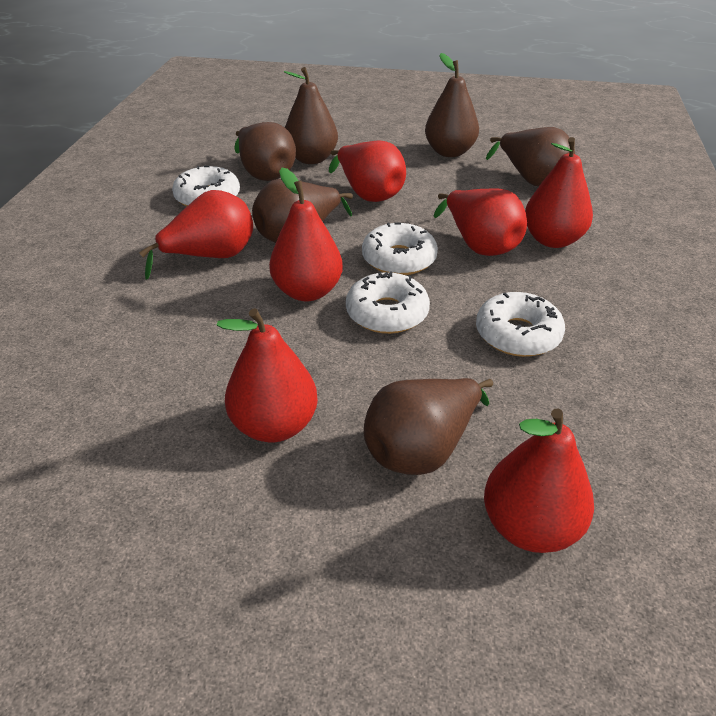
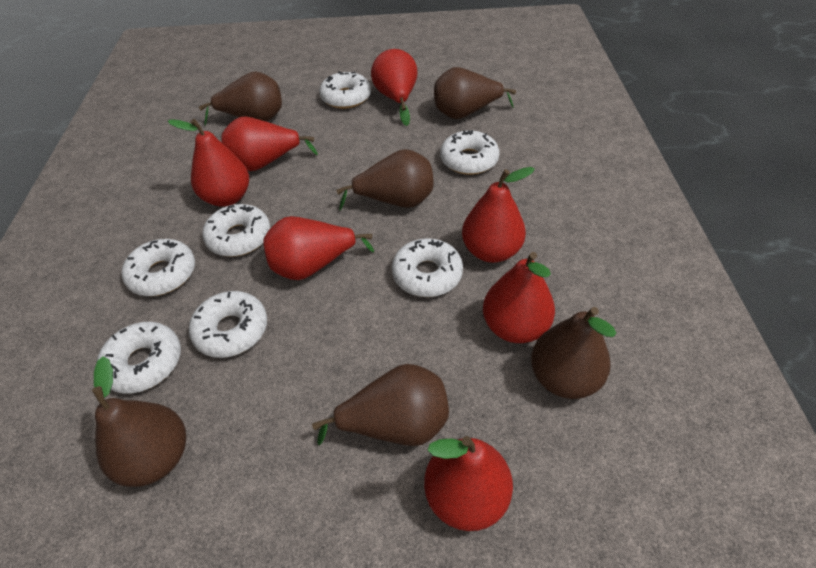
white donut: [172,165,240,207] [346,272,430,334] [362,222,438,275] [476,292,565,357] = 4 -> [97,322,181,394] [122,239,195,296] [189,291,267,358] [202,204,270,257] [319,71,371,109] [392,238,463,297] [440,130,499,175] = 7

